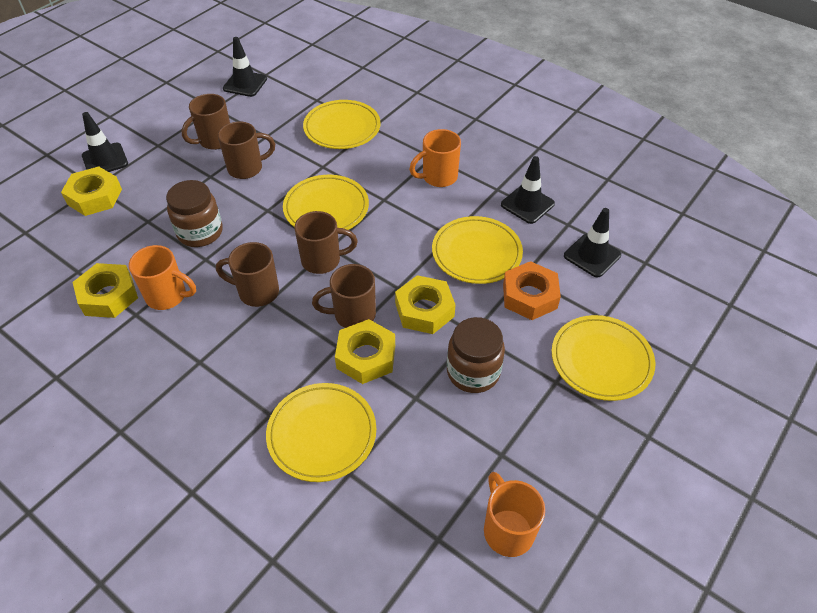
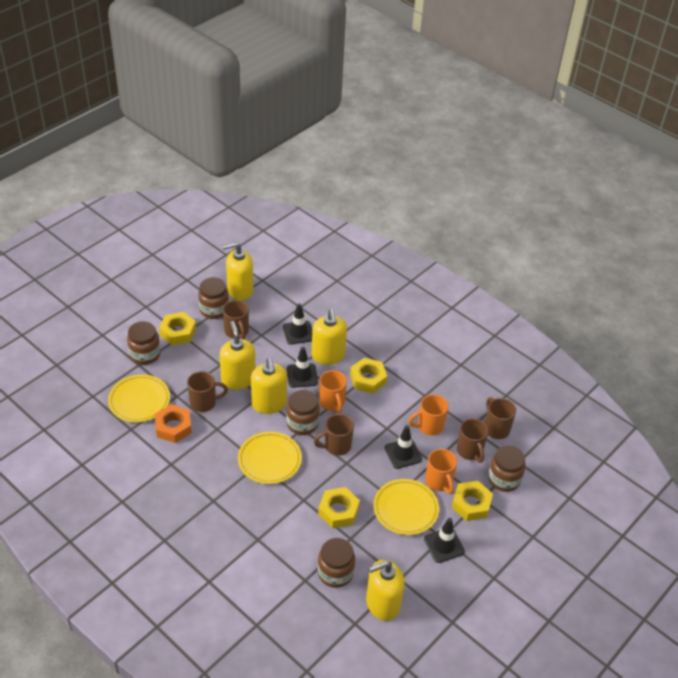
brown jar: [166,180,223,247] [447,317,505,393] = 2 -> [127,321,161,365] [198,277,229,319] [286,390,320,435] [318,538,355,588] [488,445,526,492] = 5
yellow plate: [266,383,376,482] [283,175,369,230] [303,100,381,149] [432,216,523,284] [552,315,655,401] = 5 -> [108,374,170,422] [238,432,302,484] [373,479,439,535] = 3
yellow soap dispenser: none = 0 -> [219,321,255,389] [222,242,253,301] [251,358,287,414] [312,309,347,365] [366,560,404,621] = 5

